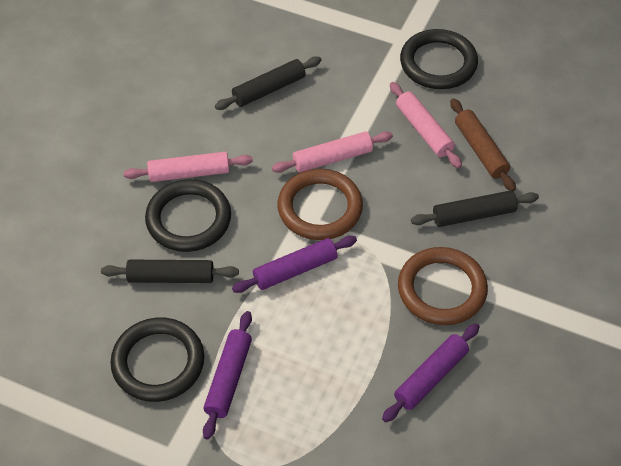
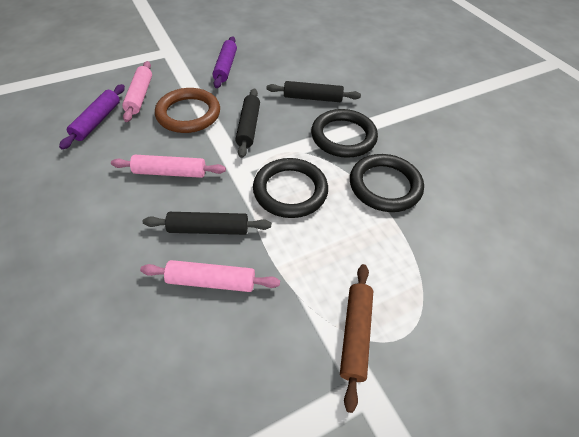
brown ring: [277,169,363,240] [398,247,488,325] = 2 -> [155,88,220,133] = 1
purple rolling pin: [203,311,252,439] [232,236,357,293] [382,323,480,422] = 3 -> [59,84,125,150] [213,37,237,88] = 2

